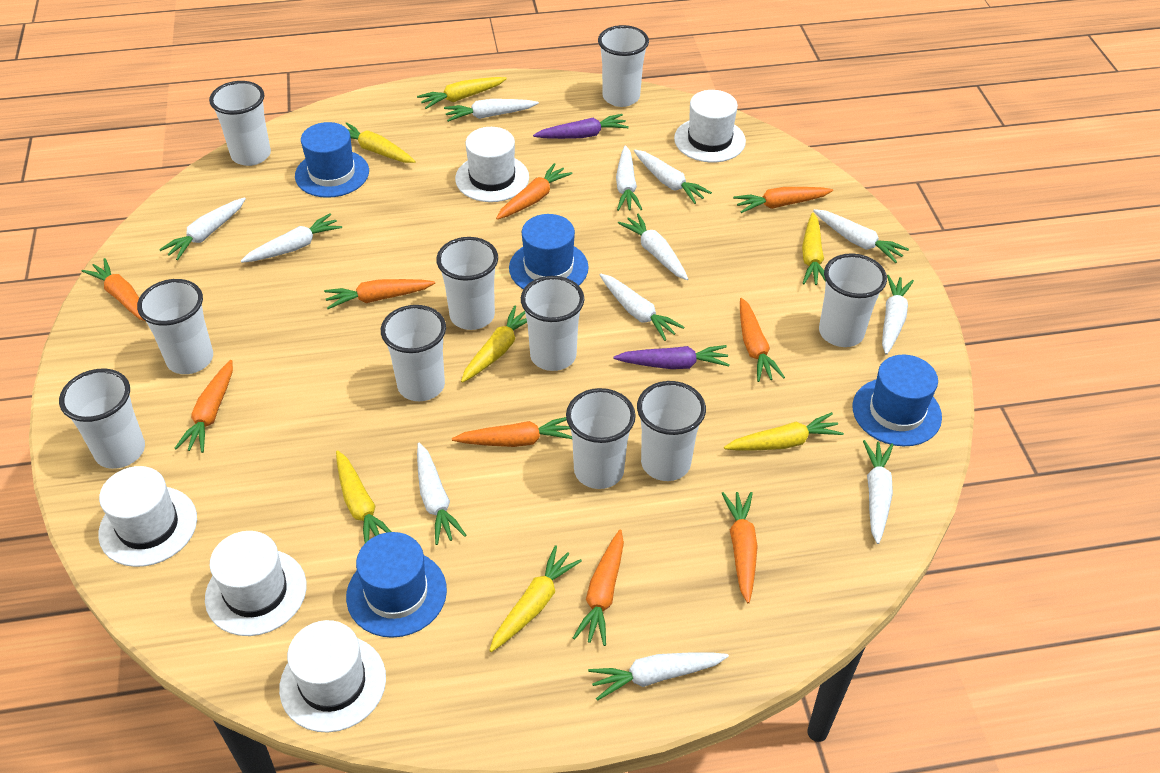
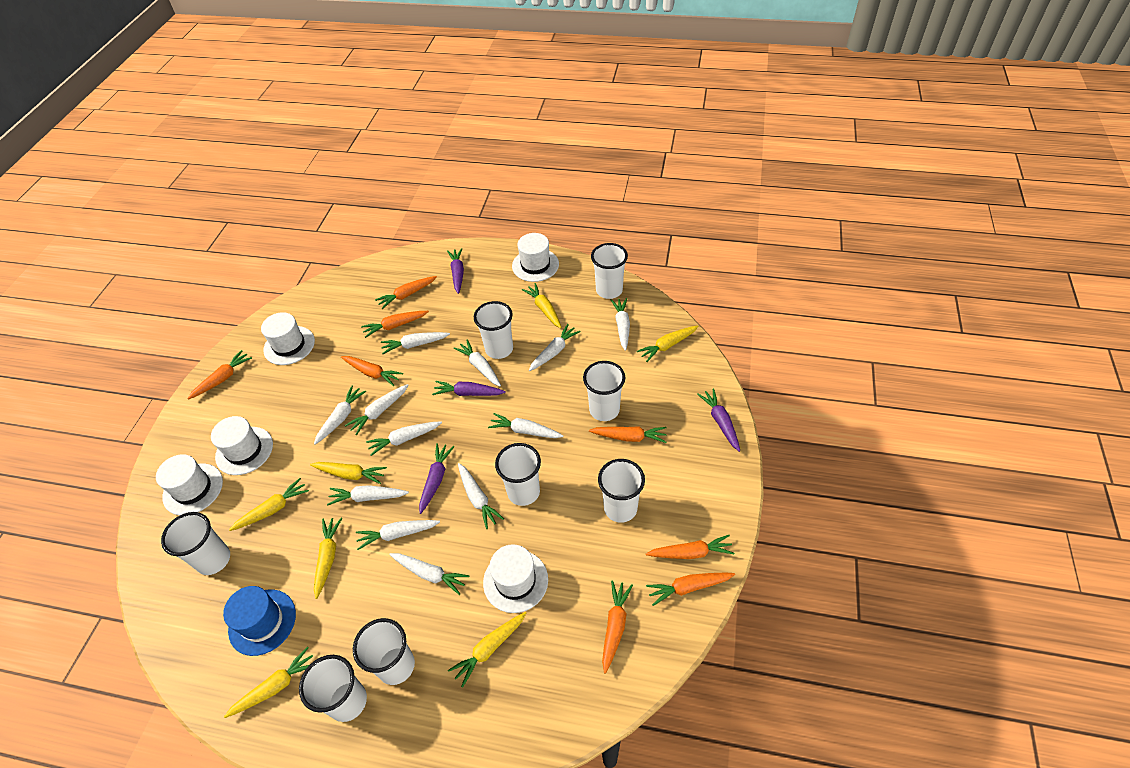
blue hat: [295,122,369,198] [346,532,447,638] [509,214,589,289] [852,354,942,446] = 4 -> [223,586,296,656] = 1
orange carrot: [82,258,145,321] [175,360,233,453] [324,279,435,309] [452,417,572,447] [496,163,573,220] [573,529,624,646] [721,492,758,603] [733,187,833,213] [740,298,785,382] = 9 -> [187,350,252,400] [341,356,403,386] [361,311,429,338] [375,276,437,309] [589,426,667,443] [602,580,633,674] [646,535,734,559] [646,573,735,606] = 8
purple carrot: [533,114,629,139] [613,345,730,369] = 2 -> [419,443,455,514] [432,381,506,396] [447,248,464,294] [697,389,740,452] = 4
white cup: [59,368,145,469] [137,279,213,374] [209,81,271,166] [381,305,446,401] [436,237,498,330] [521,276,584,371] [566,388,636,489] [598,25,649,107] [637,381,706,481] [819,253,887,347] = 10 -> [161,512,230,575] [299,655,367,722] [353,618,415,685] [474,301,513,359] [495,443,541,506] [583,361,625,421] [591,243,628,299] [598,459,645,523] = 8

